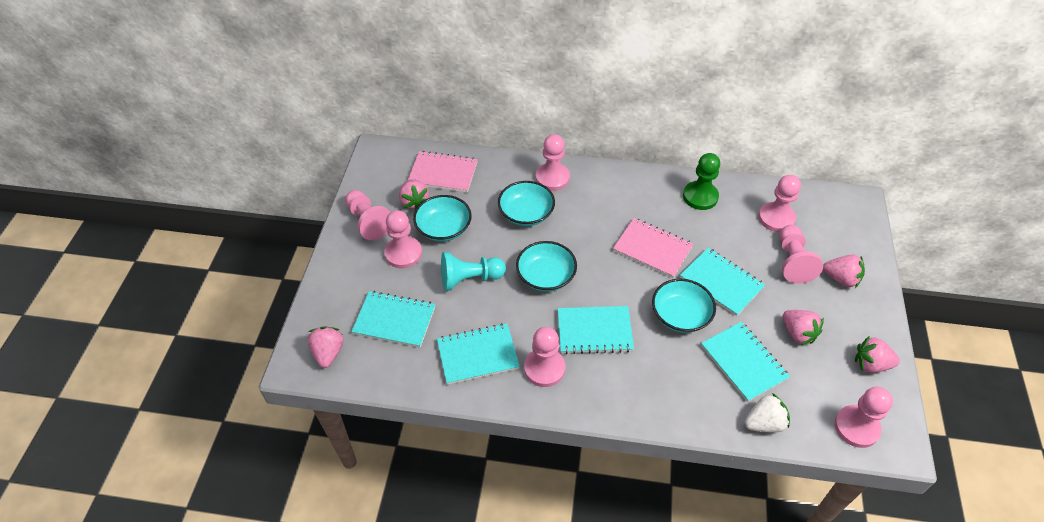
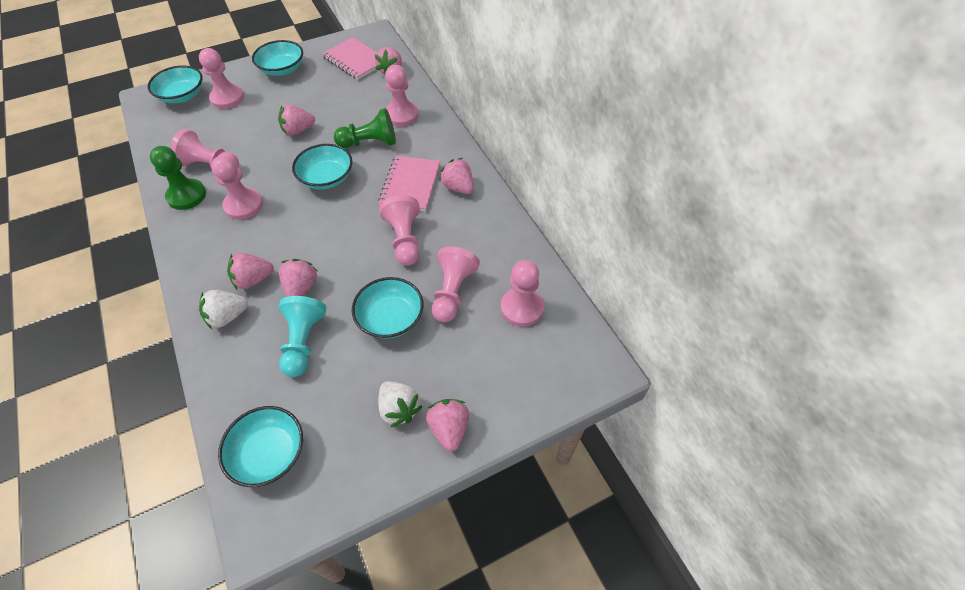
green pawn: [683,153,720,210] = 1 -> [150,146,206,210] [334,108,396,148] = 2
pink strawberry: [307,326,343,368] [399,179,429,209] [783,310,824,345] [823,255,865,288] [855,336,900,373] = 5 -> [227,253,274,289] [278,104,315,135] [279,259,317,297] [375,47,402,75] [426,399,469,452] [439,158,474,194] = 6
turquoise bowl: [413,195,472,242] [498,181,555,226] [516,241,577,292] [652,279,716,333] = 4 -> [148,65,203,103] [218,406,303,487] [252,40,303,76] [292,144,353,190] [352,277,424,339] = 5
turquoise notebook: [351,291,435,348] [437,323,520,385] [558,306,634,354] [680,248,765,316] [701,322,790,402] = 5 -> none = 0
white strawberry: [745,393,790,432] = 1 -> [199,290,248,329] [378,381,423,427] = 2

